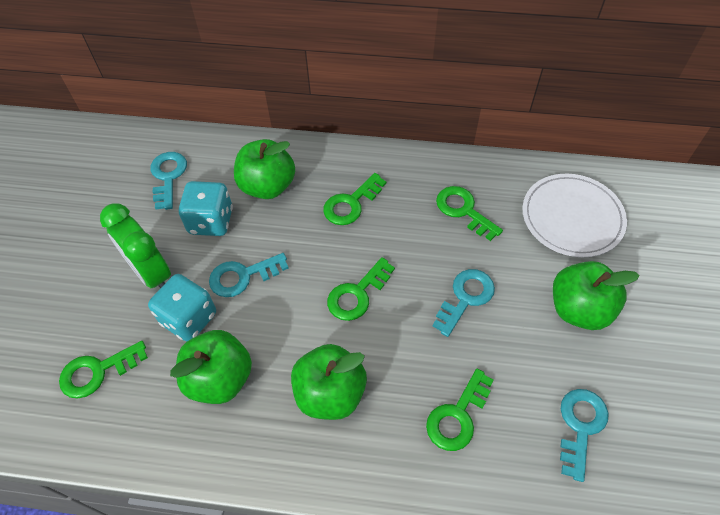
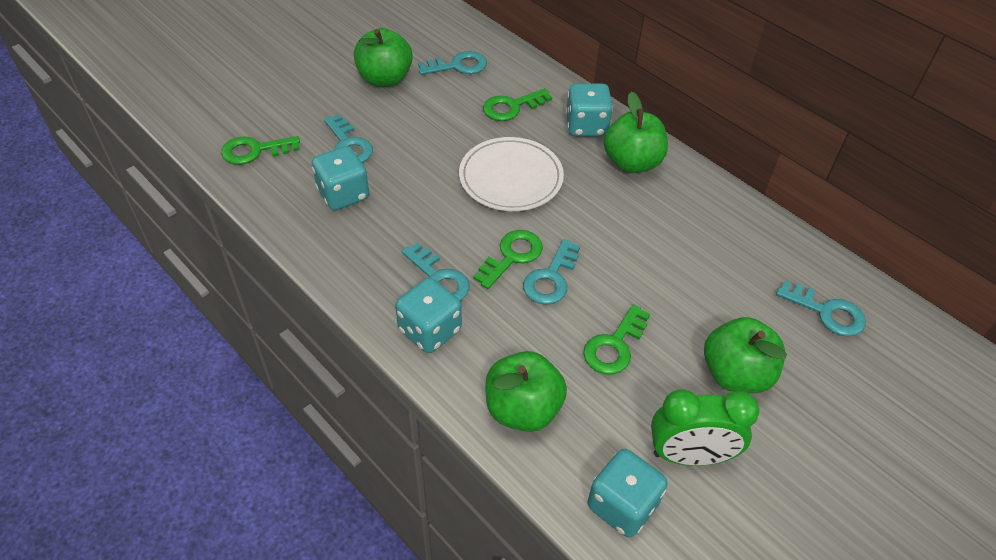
green key: [59,341,148,399] [323,173,386,225] [327,257,395,321] [426,369,494,451] [436,186,503,241] = 5 -> [221,136,300,165] [474,230,543,289] [483,88,552,121] [583,304,650,375] = 4
turquoise dice: [148,274,216,341] [179,181,233,236] = 2 -> [312,146,369,210] [395,278,462,353] [566,83,613,136] [587,449,668,538] = 4
turquoise key: [150,152,187,210] [209,253,289,297] [433,269,495,337] [560,389,609,482] = 4 -> [324,114,373,163] [402,242,470,301] [418,51,487,75] [523,239,580,305] [776,281,866,337] = 5

